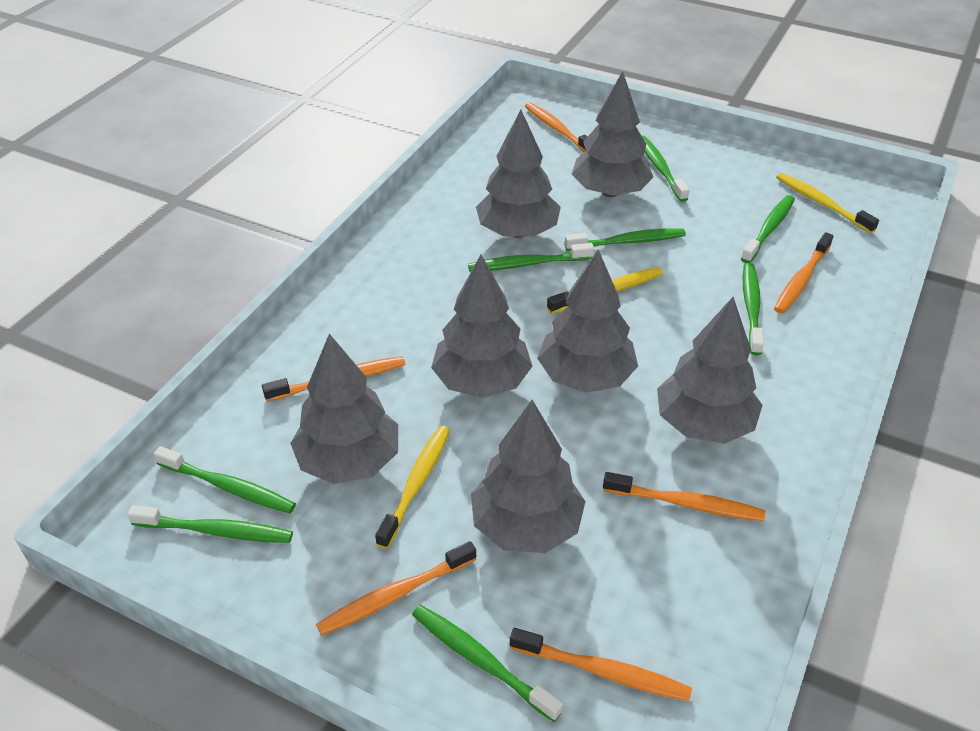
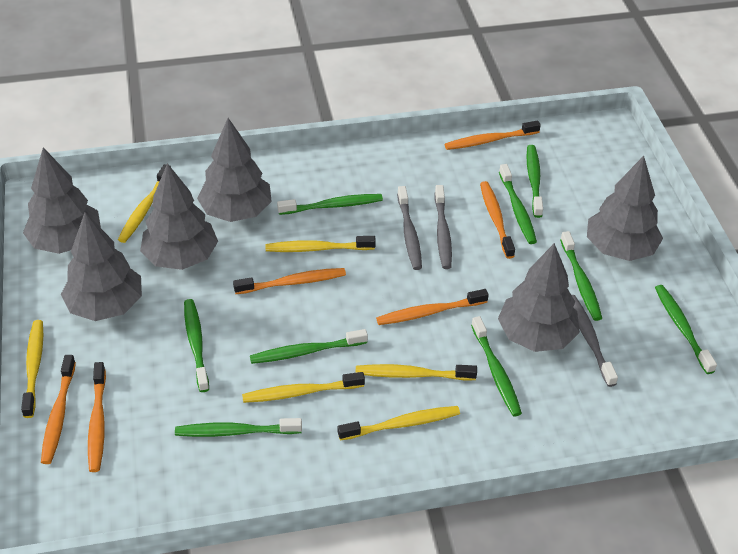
green toothbrush: [127,505,293,543] [154,446,296,514] [412,605,563,722] [468,243,594,272] [565,228,686,251] [642,135,689,202] [741,195,795,263] [743,263,764,355] = 8 -> [175,418,302,437] [184,299,209,392] [250,329,368,364] [277,194,383,215] [471,316,522,416] [499,164,537,244] [526,145,543,218] [560,231,602,321] [655,285,717,374] = 9
grey toothbrush: none = 0 -> [397,186,422,270] [434,185,452,269] [572,295,618,387] = 3
grey tree: [290,334,398,484] [431,255,532,398] [471,400,586,553] [476,110,561,238] [537,250,638,393] [572,71,653,197] [657,297,762,444] = 7 -> [23,147,101,254] [61,212,142,321] [140,163,218,270] [197,118,272,222] [498,243,580,352] [587,156,663,261] = 6
yellow toothbrush: [375,426,450,549] [547,267,663,314] [776,173,879,233] = 3 -> [21,320,43,418] [118,164,171,243] [242,372,365,403] [266,236,376,252] [338,406,460,441] [355,364,477,381] = 6

